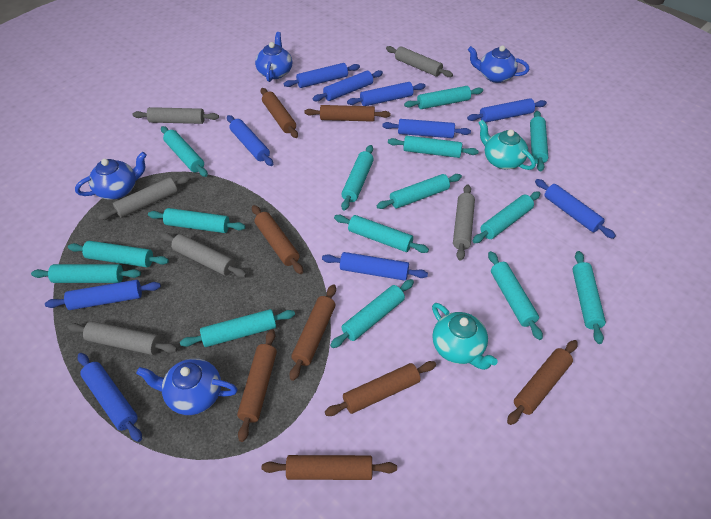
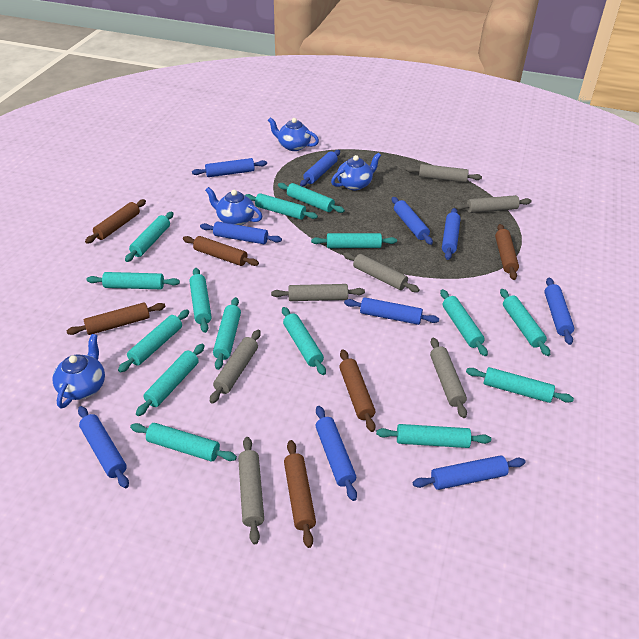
brown rolling pin: [237,329,277,442] [252,205,303,274] [261,88,298,138] [262,455,397,480] [290,284,336,381] [305,105,391,122] [325,361,436,416] [507,340,578,425] = 8 -> [67,302,165,335] [85,199,146,244] [183,236,259,266] [284,440,316,548] [339,349,375,432] [495,224,519,280] = 6
grey rolling pin: [68,321,177,355] [98,176,191,220] [133,107,219,124] [161,233,247,278] [386,46,453,77] [453,185,475,261] = 6 -> [210,330,261,403] [238,437,264,544] [271,284,365,301] [343,252,420,292] [406,164,482,183] [430,338,467,418] [454,195,532,213] = 7
turquoise teapot: [432,303,498,370] [478,120,536,170] = 2 -> none = 0

